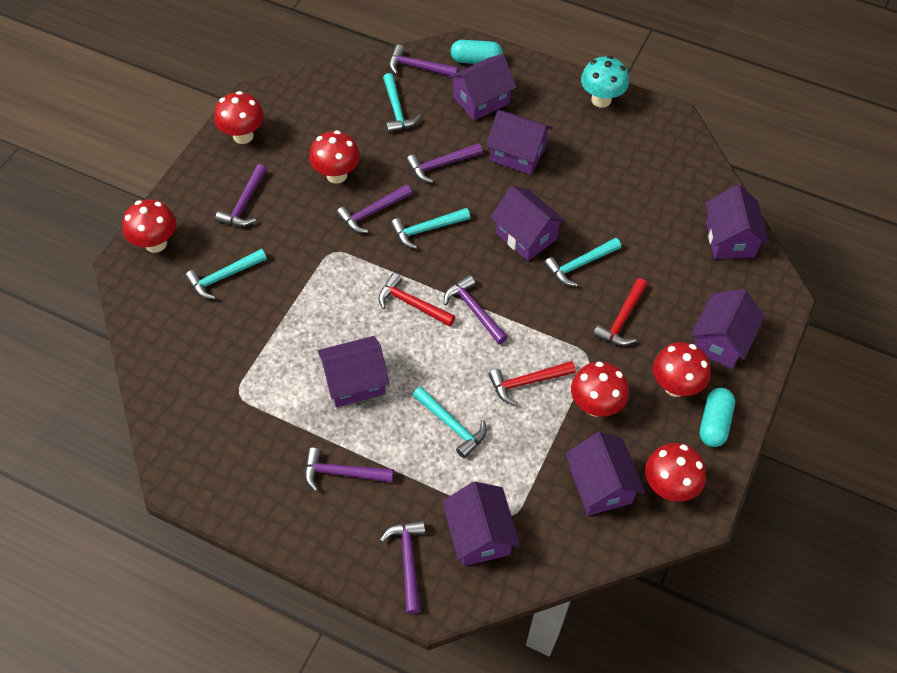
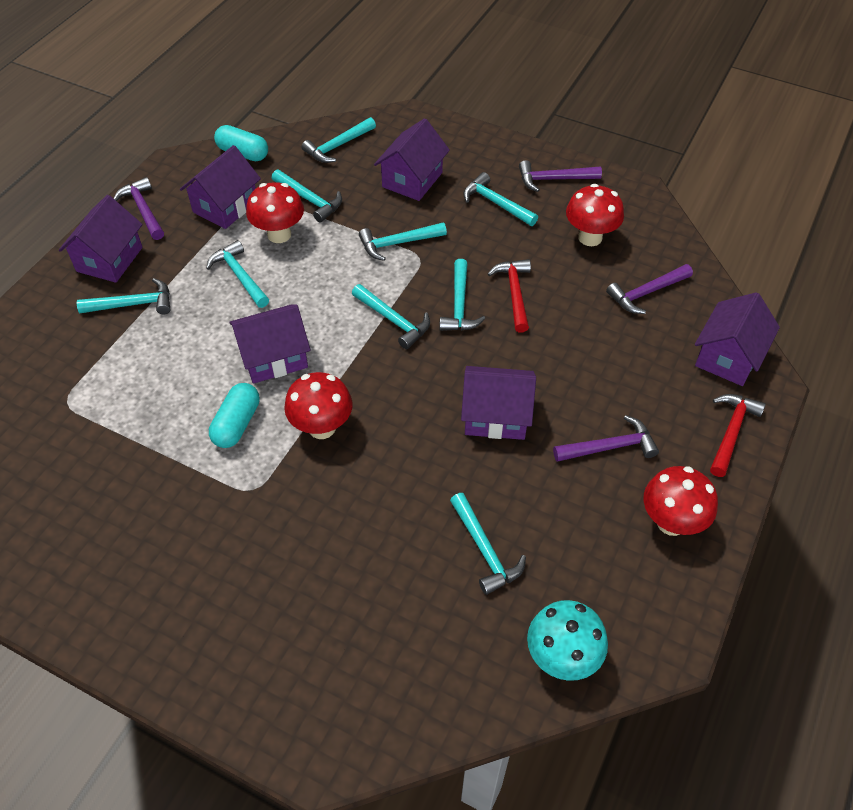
purple hammer: [215,164,267,227] [305,448,394,492] [336,185,412,233] [380,520,425,614] [389,45,459,78] [406,143,482,183] [444,275,508,344] = 7 -> [114,177,164,240] [519,160,602,192] [553,415,659,462] [606,264,693,314] = 4
purple house: [318,336,390,407] [442,482,520,566] [448,54,516,121] [486,110,553,175] [491,186,566,261] [565,432,645,516] [691,289,765,369] [706,185,769,259] = 8 -> [59,195,143,283] [180,145,261,229] [229,304,311,384] [374,118,450,201] [461,366,536,440] [695,292,780,386] = 6
red hammer: [378,273,456,327] [489,361,576,406] [593,278,647,346] = 3 -> [488,259,531,333] [710,394,766,477] = 2
red mushroom: [122,199,176,253] [214,91,264,144] [309,130,360,184] [571,362,629,417] [645,443,706,502] [653,342,711,397] = 6 -> [246,182,304,243] [284,372,352,439] [566,184,624,246] [643,466,718,536] = 4
turquoise hammer: [185,249,267,299] [383,73,421,133] [391,208,470,249] [412,386,487,459] [544,238,621,286] = 5 -> [77,278,171,314] [206,240,269,308] [272,170,342,223] [301,117,376,163] [352,284,430,349] [359,222,447,261] [439,259,485,331] [450,493,526,595] [463,172,538,226] = 9

